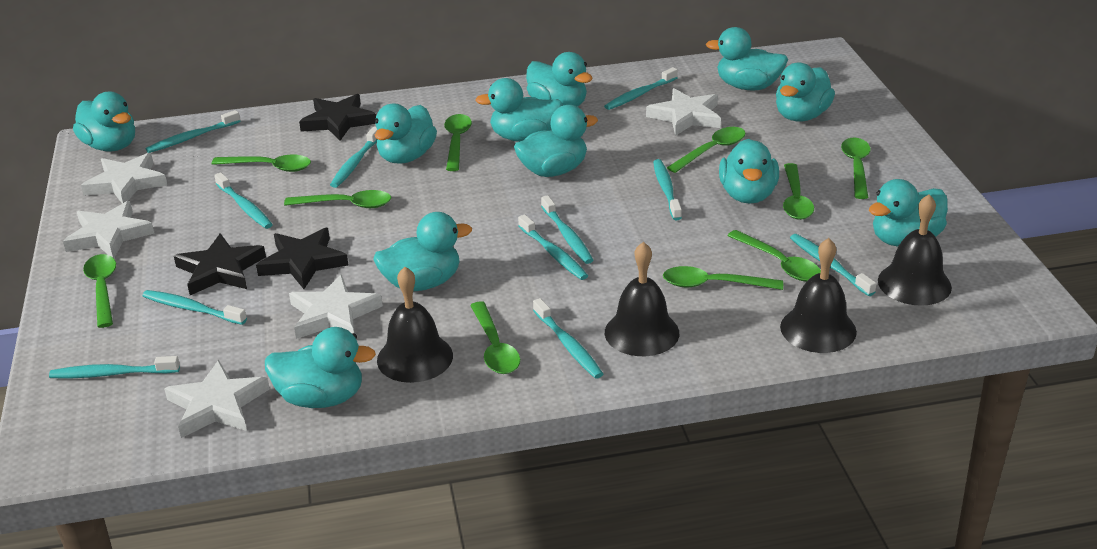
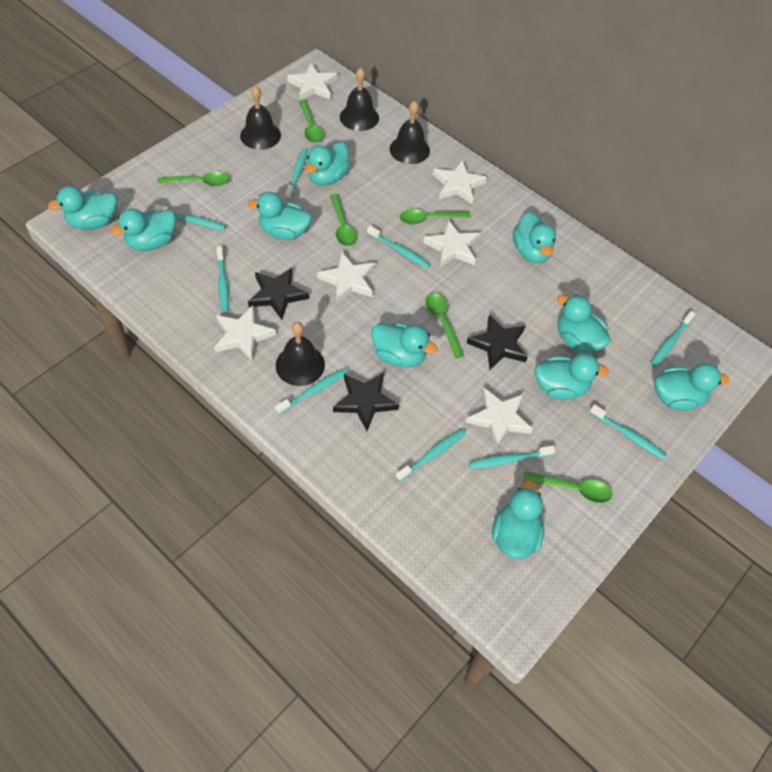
green spoon: [83,254,116,328] [211,155,311,172] [284,190,391,208] [444,114,472,171] [470,301,520,374] [663,266,783,290] [667,127,745,173] [727,230,821,282] [783,163,814,220] [841,138,871,199] = 10 -> [157,172,230,186] [299,100,324,143] [330,194,357,246] [400,209,471,224] [426,293,464,358] [523,472,613,503] = 6
turquoise duck: [73,92,135,152] [265,327,376,408] [373,212,472,291] [375,104,437,164] [475,78,563,142] [514,105,598,177] [526,52,593,107] [706,27,788,90] [719,139,779,204] [776,63,835,122] [869,179,948,247] = 11 -> [48,186,117,230] [111,208,176,251] [248,192,312,240] [305,142,350,186] [371,323,437,368] [492,481,544,559] [513,212,556,263] [535,353,609,400] [557,294,611,353] [654,363,729,410] = 10
turquoise toothbrush: [49,356,180,379] [143,290,247,325] [145,110,240,153] [214,172,273,229] [330,126,377,188] [518,214,588,280] [533,298,603,379] [541,195,593,264] [604,67,678,110] [653,159,682,220] [790,234,876,296] = 11 -> [154,204,226,230] [216,246,229,312] [275,368,348,414] [285,148,308,200] [367,225,431,268] [396,429,466,482] [469,445,555,469] [589,404,667,459] [650,311,696,366] = 9
white star: [63,201,155,258] [81,153,167,204] [164,360,270,438] [289,274,383,339] [646,88,721,136] = 5 -> [214,306,276,361] [287,63,337,100] [317,252,375,303] [423,220,480,267] [433,160,487,204] [466,388,533,448] = 6

